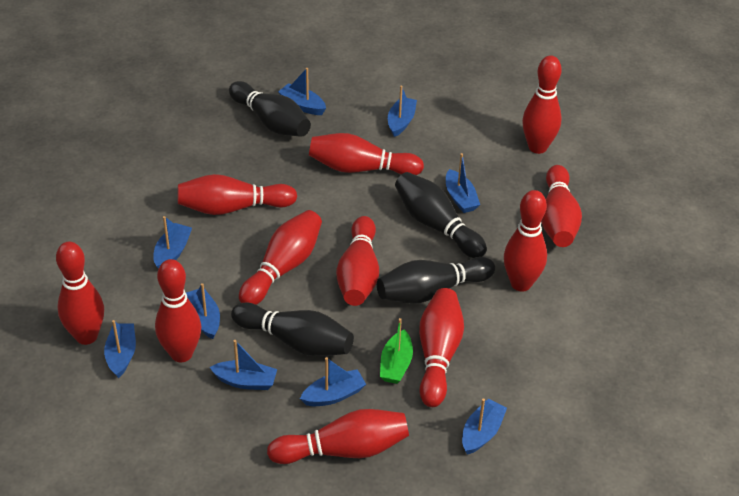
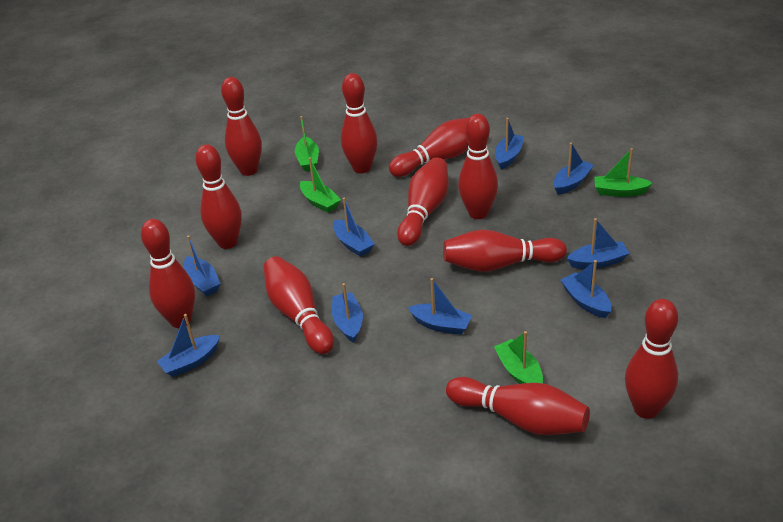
black bowling pin: [229,81,311,137] [231,302,354,356] [377,257,495,304] [395,172,487,258] = 4 -> none = 0
green boat: [380,318,413,384] = 1 -> [295,116,319,171] [300,157,341,213] [494,331,543,384] [594,148,653,197] = 4

